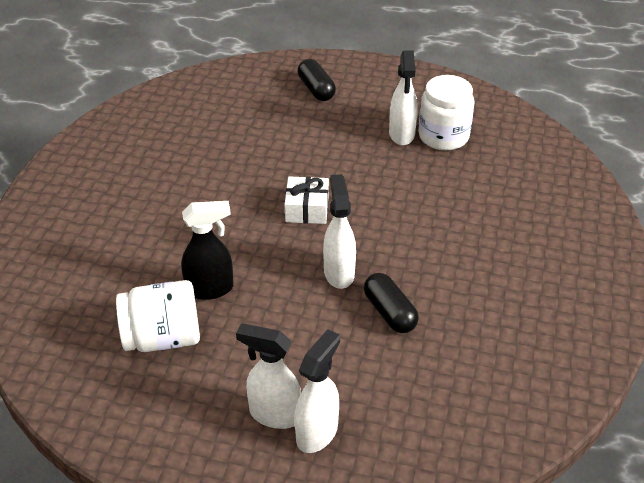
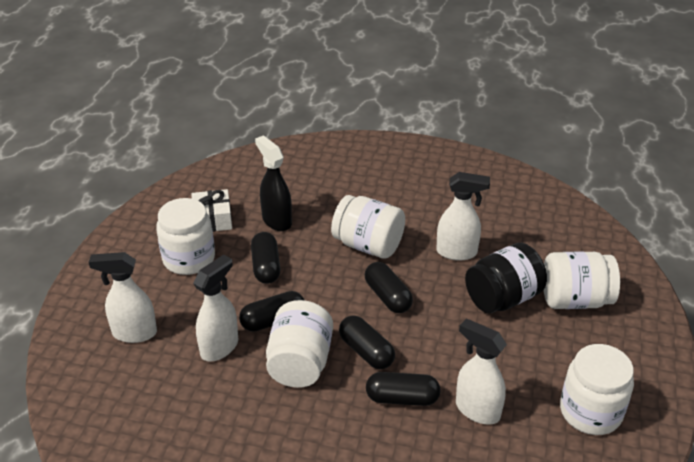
black capsule: [297,59,336,101] [364,273,419,333] = 2 -> [239,291,305,332] [251,232,280,284] [339,315,395,369] [365,262,413,313] [366,372,441,406] = 5
black jar: none = 0 -> [465,243,547,313] = 1
white jar: [116,280,200,352] [418,75,474,150] = 2 -> [156,198,215,275] [266,300,333,388] [331,195,405,259] [544,251,620,309] [560,344,634,435] = 5

